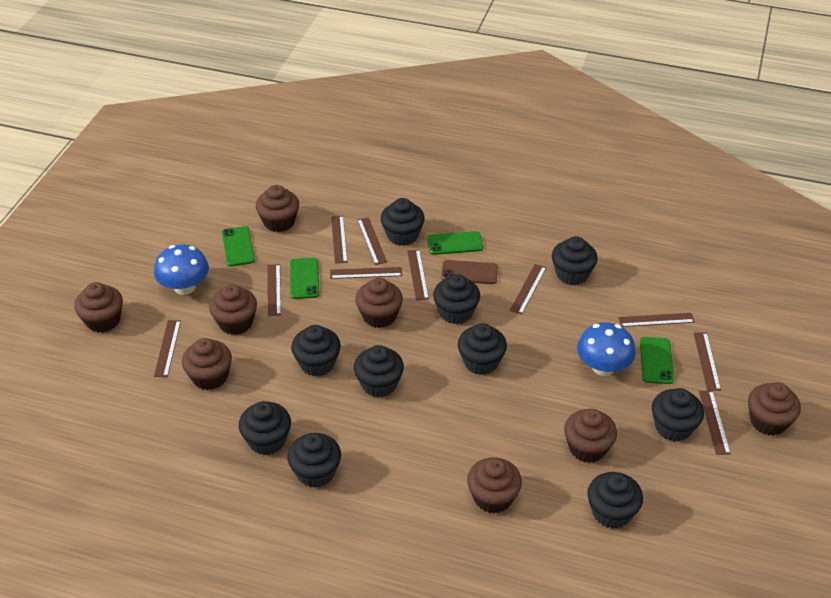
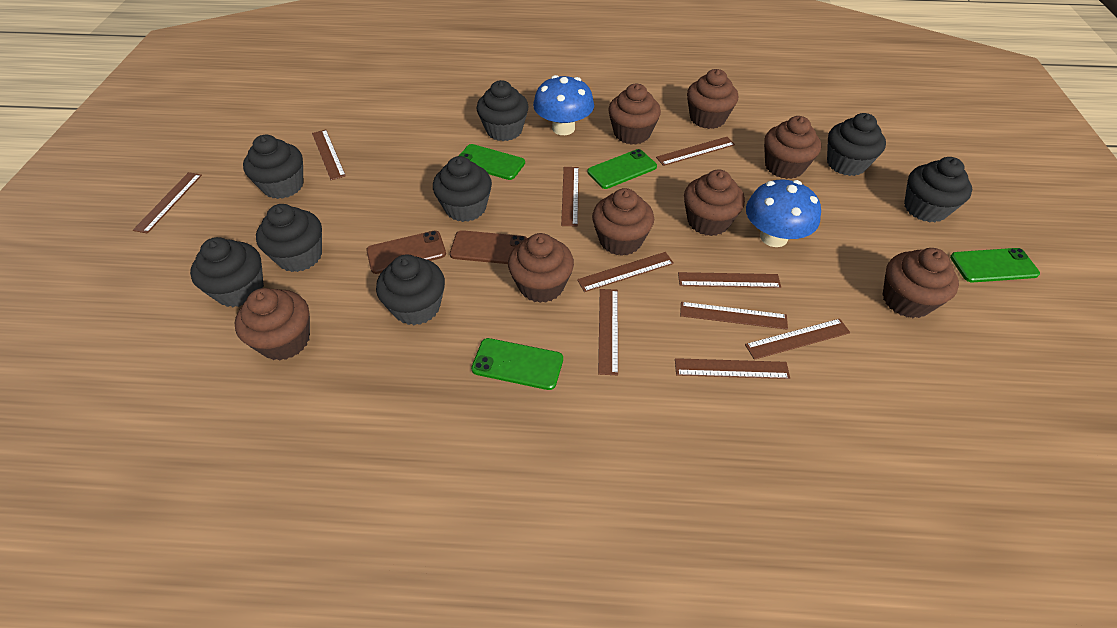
black cupcake: [239,401,291,455] [287,433,341,488] [291,325,341,377] [354,345,404,397] [381,198,425,246] [433,274,480,324] [458,323,507,375] [552,236,598,285] [587,472,643,529] [652,388,704,442] = 10 -> [190,237,264,307] [243,135,303,199] [256,204,322,272] [376,254,445,325] [433,156,492,222] [476,80,529,141] [827,113,886,176] [904,157,972,222] = 8
brown phone: [441,260,498,284] = 1 -> [366,231,446,274] [450,230,527,264] = 2

